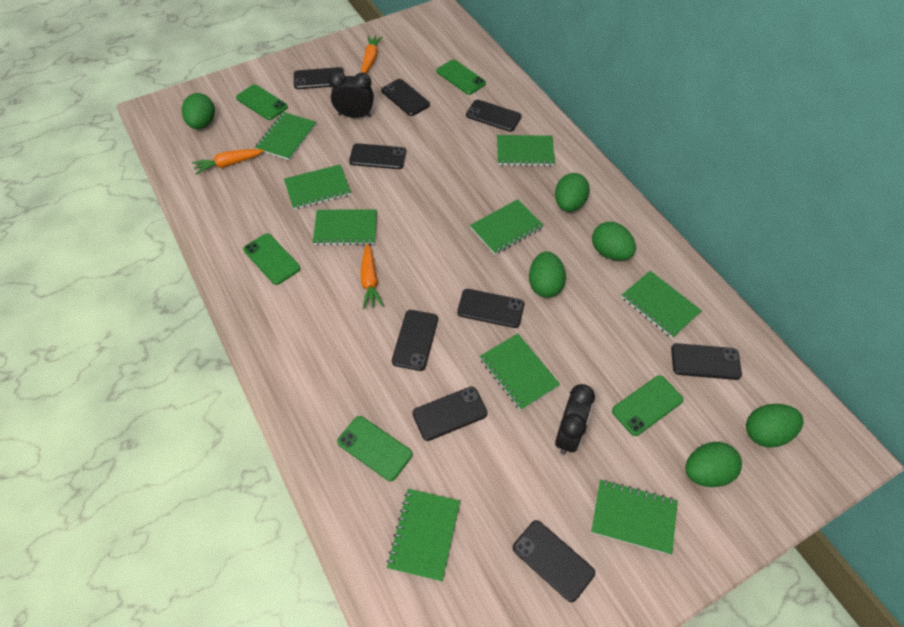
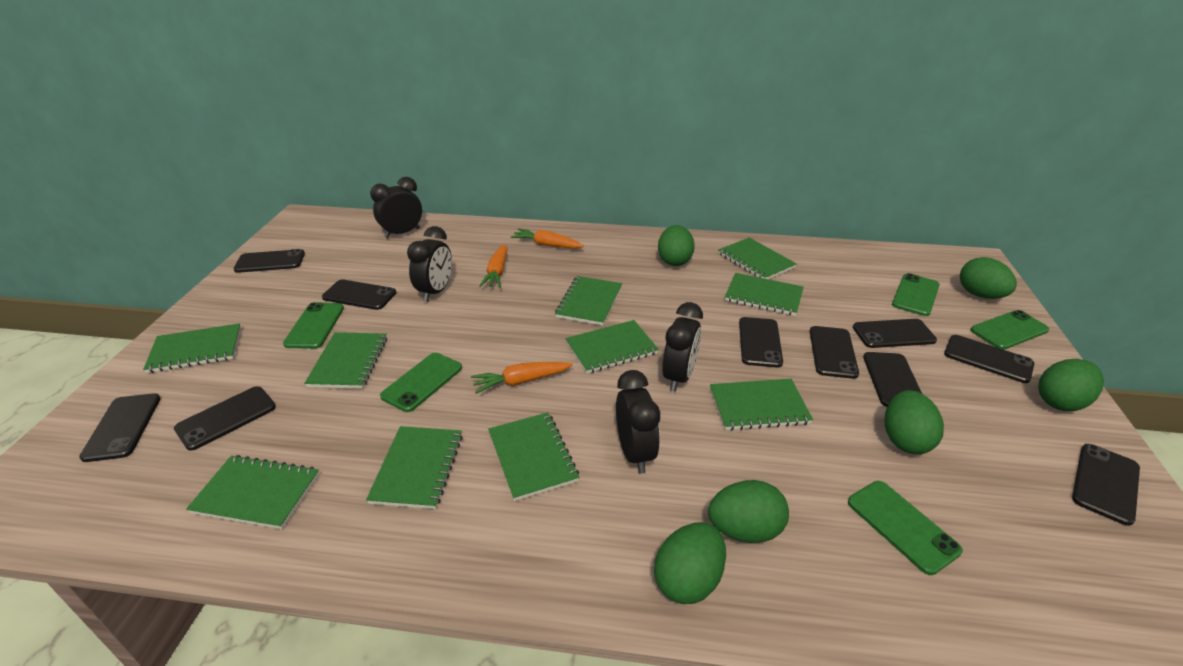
black clock: [329,71,374,118] [555,384,595,455] = 2 -> [370,177,422,238] [407,226,452,302] [616,370,660,474] [662,302,703,392] = 4
black phone: [294,67,344,89] [349,143,406,169] [381,79,430,116] [392,310,438,371] [413,387,488,441] [457,289,524,328] [466,100,522,132] [513,520,595,602] [671,343,742,380] = 9 -> [79,393,161,462] [174,386,276,451] [233,249,305,273] [322,279,396,310] [739,317,783,367] [810,326,859,379] [853,319,937,348] [863,352,922,407] [944,335,1034,383] [1072,444,1140,526] = 10
green notebook: [255,112,316,160] [284,165,351,210] [313,209,377,246] [387,489,460,582] [470,199,544,255] [480,334,560,410] [497,135,555,166] [591,480,678,555] [621,271,702,338] = 9 -> [143,323,241,373] [186,455,319,529] [304,332,387,389] [366,426,463,509] [488,412,579,501] [555,276,622,326] [565,320,659,374] [710,379,813,431] [718,238,797,279] [725,273,804,316] = 10

